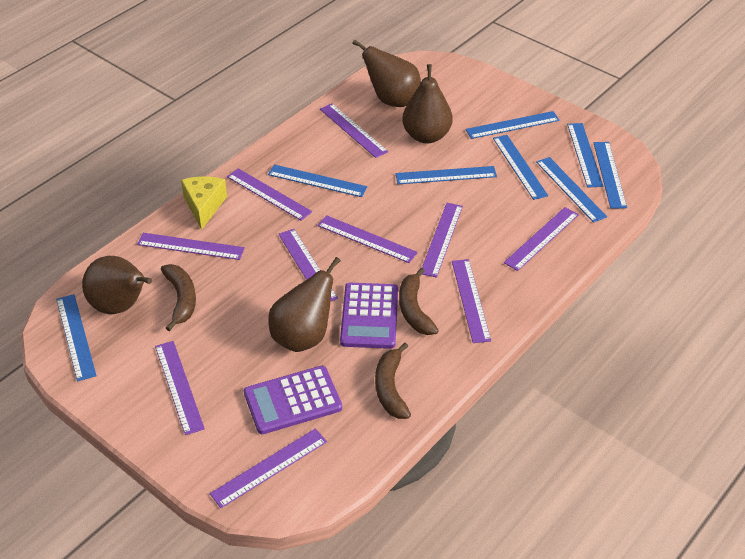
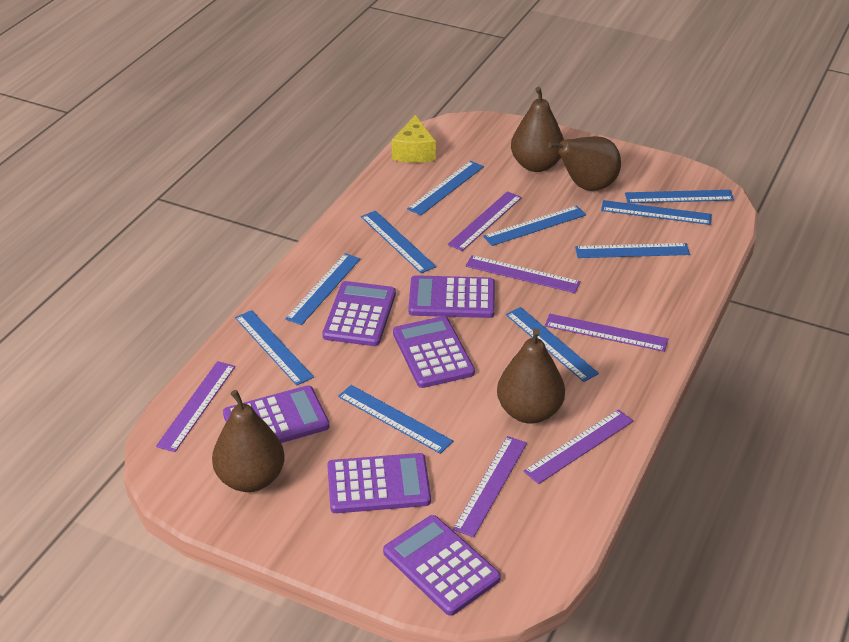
blue ruler: [56,294,97,381] [268,164,367,197] [396,166,497,184] [466,111,560,139] [493,135,548,200] [536,157,607,223] [567,123,603,188] [594,142,627,209] = 8 -> [235,310,314,386] [285,253,361,325] [338,385,453,454] [361,211,436,273] [407,161,484,215] [483,206,586,246] [506,307,599,382] [575,243,690,258] [601,200,712,225] [625,190,734,203] = 10
brown banana: [161,264,196,331] [375,343,411,419] [399,268,439,335] = 3 -> none = 0
purple calculator: [244,366,342,434] [340,283,398,349] = 2 -> [223,385,330,443] [322,281,396,346] [327,453,431,513] [383,515,501,616] [393,316,475,388] [408,275,495,318] = 6
purple ruler: [137,233,245,260] [155,341,205,435] [210,428,327,508] [227,168,312,221] [279,229,338,302] [318,215,418,263] [320,104,388,158] [422,203,463,278] [452,259,491,343] [504,207,579,271] = 10 -> [156,361,235,452] [447,191,522,251] [453,436,527,537] [465,255,581,293] [523,409,634,484] [545,314,668,352] = 6

